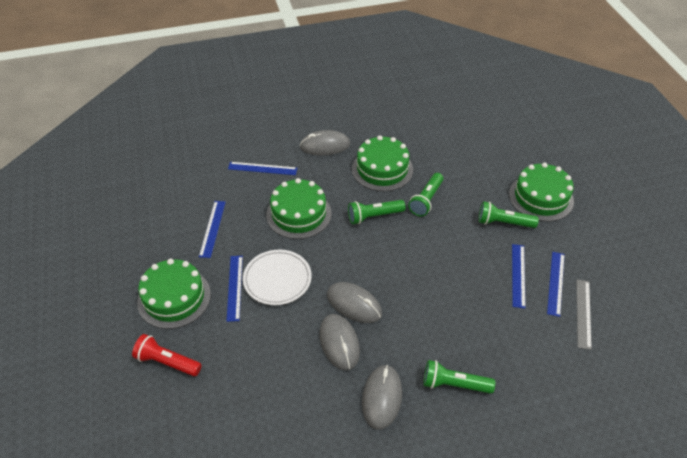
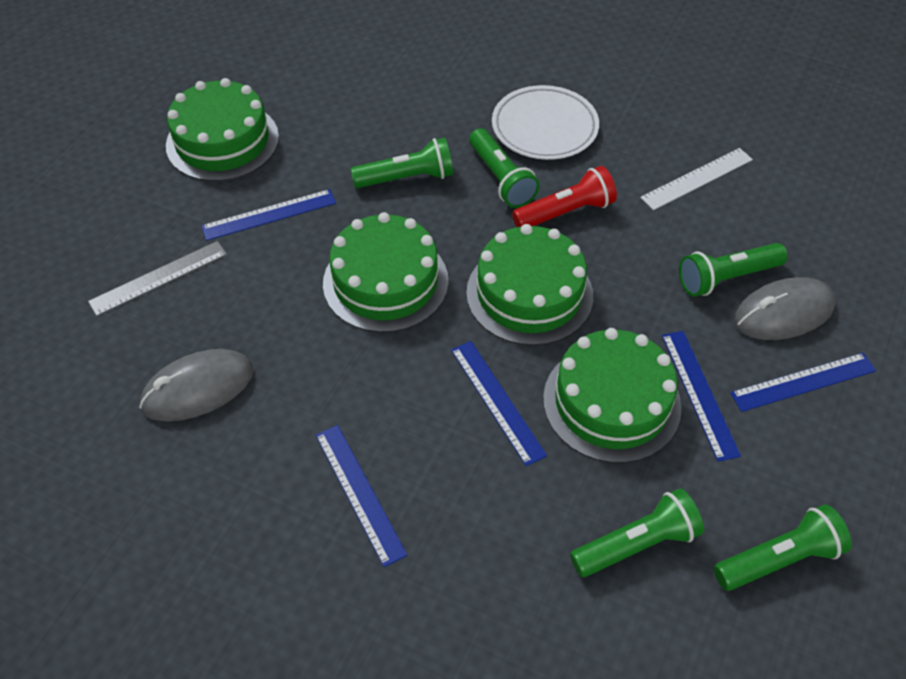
green flashlight: [348,200,406,224] [408,173,443,217] [424,360,495,394] [479,201,539,228] = 4 -> [351,138,453,188] [469,128,540,208] [570,489,704,577] [679,243,788,297] [714,505,852,591] = 5
grey mouse: [300,130,350,155] [320,314,360,370] [327,282,382,323] [362,365,402,430] = 4 -> [139,349,254,421] [734,277,835,340] = 2
white ruler: none = 0 -> [640,148,753,210] = 1

